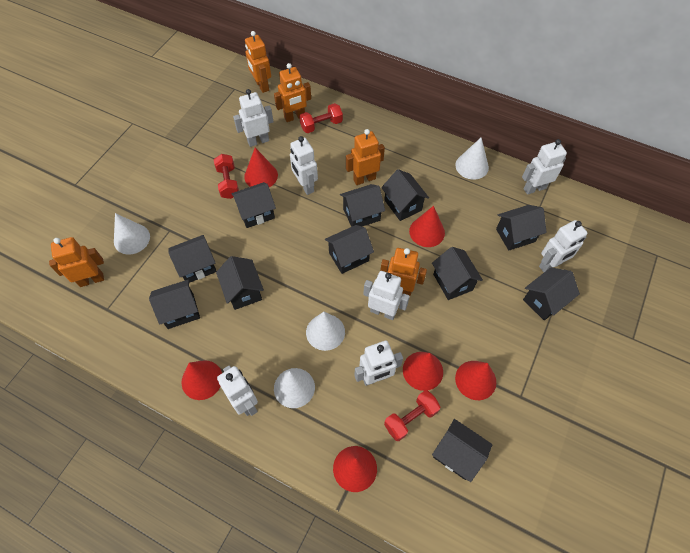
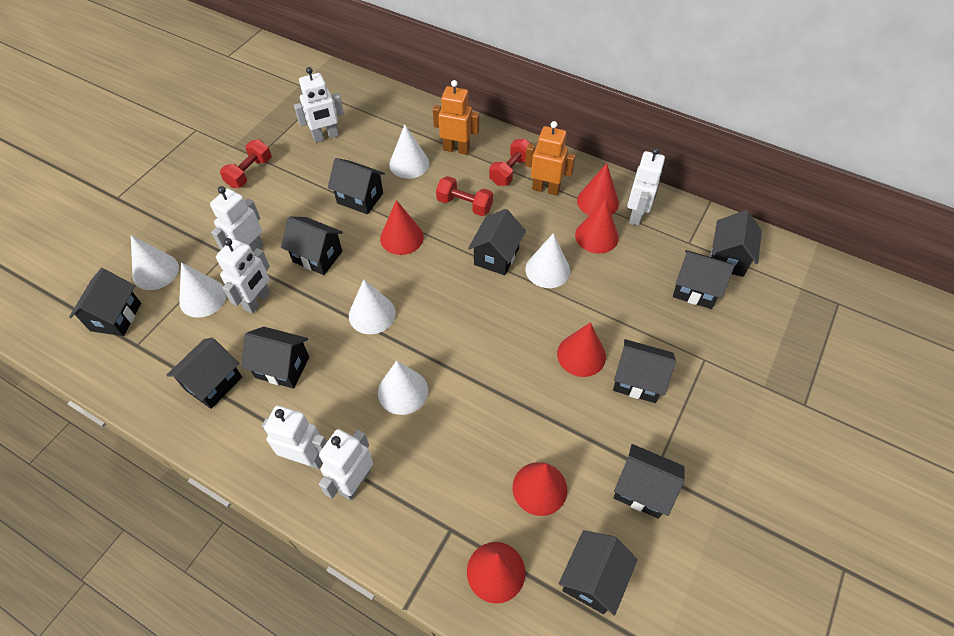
orange robot: [49,237,104,287] [245,31,271,93] [274,63,311,122] [346,129,385,185] [380,248,427,296] = 5 -> [433,80,479,155] [525,121,576,196] = 2
white cone: [114,213,150,255] [274,368,315,408] [306,312,345,351] [455,137,489,180] = 4 -> [131,235,179,290] [179,263,227,318] [349,280,396,334] [378,361,428,415] [389,124,429,179] [525,233,570,288] = 6
white robot: [217,365,258,416] [233,89,273,147] [290,136,318,195] [354,341,403,386] [363,271,410,320] [522,139,567,195] [539,220,588,272] = 7 -> [210,186,263,250] [216,238,270,314] [262,405,327,469] [294,67,344,143] [319,429,373,500] [627,148,665,226] = 6

